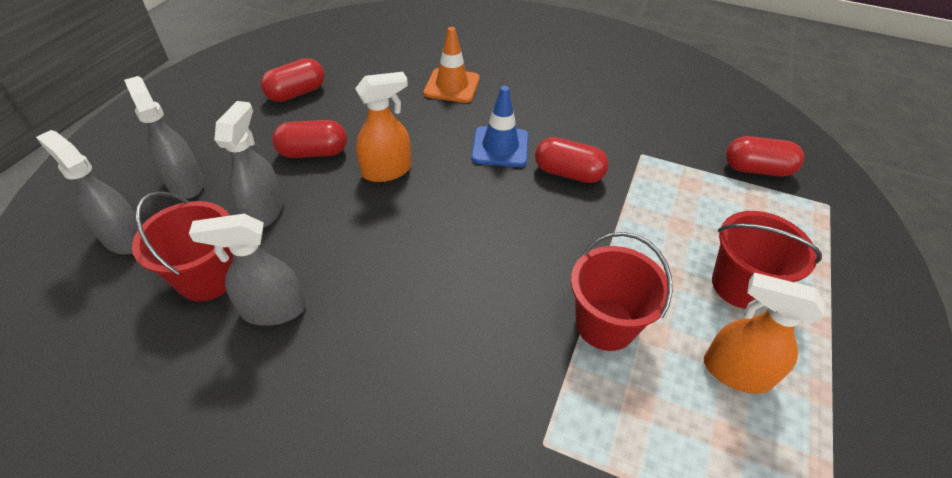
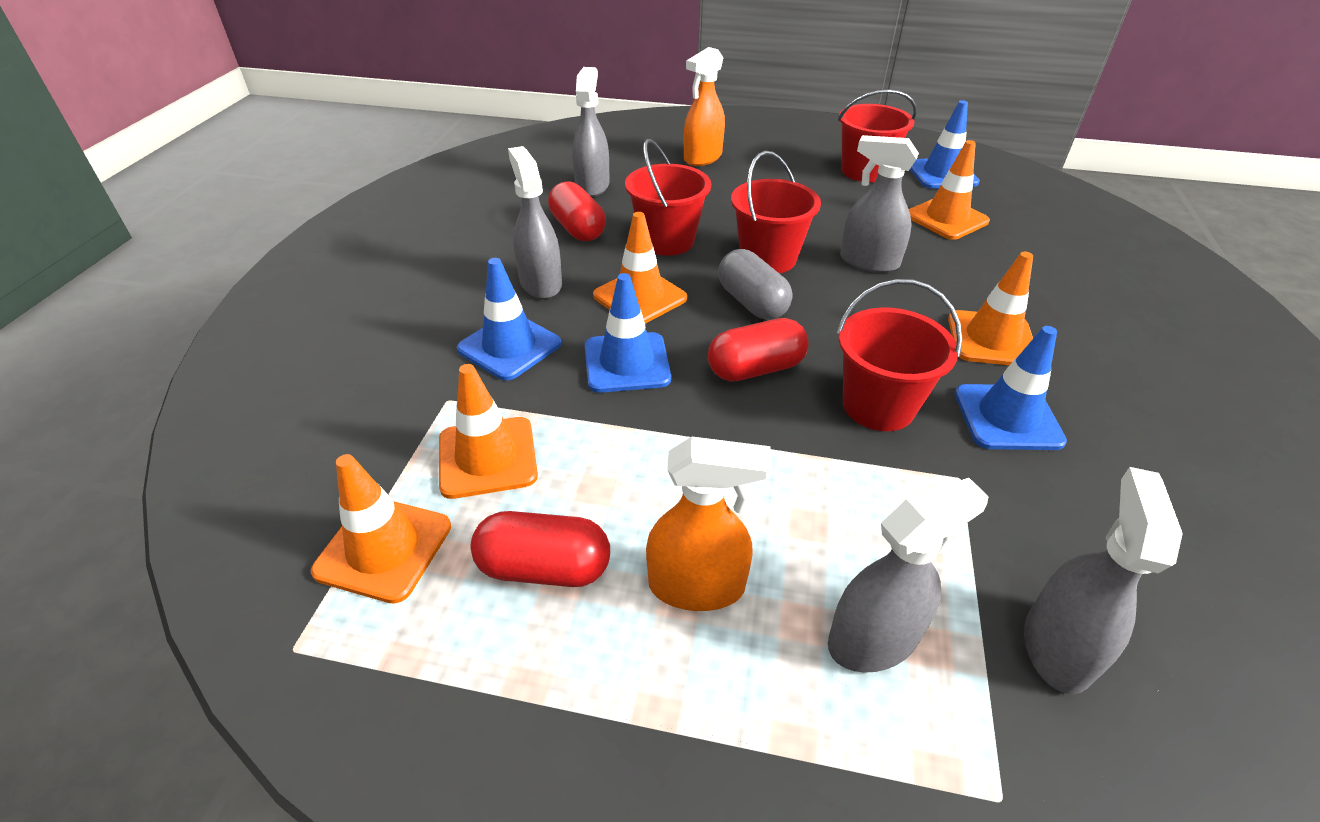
blue traffic cone: [471,86,529,167] = 1 -> [457,258,561,381] [585,273,671,393] [910,100,980,189] [955,326,1067,450] = 4
grey capsule: none = 0 -> [718,249,792,320] = 1
grey spray bottle: [36,130,138,255] [124,76,204,199] [189,214,306,326] [214,101,283,228] = 4 -> [508,146,562,299] [572,67,610,197] [828,478,989,673] [840,135,919,273] [1024,467,1183,694] = 5
orange traffic cone: [424,27,480,103] = 1 -> [311,454,451,604] [439,364,538,499] [593,212,687,324] [909,140,990,240] [948,252,1033,365] = 5
red bucket: [132,191,233,301] [571,232,673,351] [712,211,822,309] = 3 -> [625,139,711,256] [731,151,821,273] [837,279,962,431] [838,89,917,182] = 4
red capsule: [261,58,325,102] [272,120,347,158] [535,137,609,183] [726,136,804,176] = 4 -> [471,511,610,587] [548,181,606,241] [708,318,809,382] = 3

